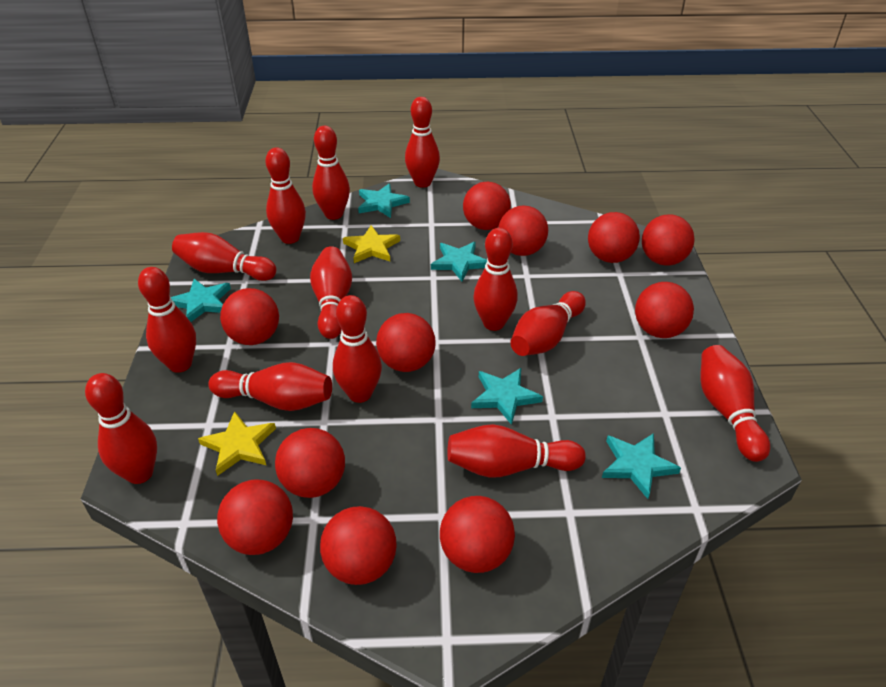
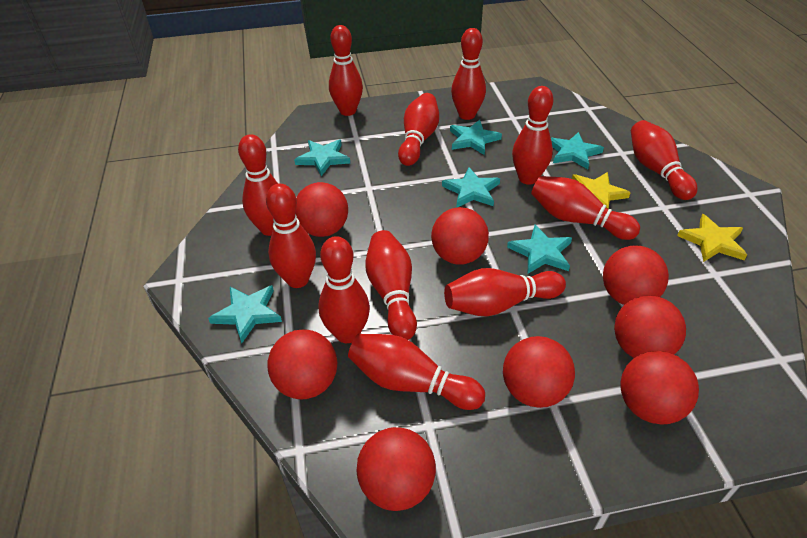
red ball: [217,480,293,555] [220,288,279,345] [275,428,345,498] [320,506,397,585] [376,313,435,372] [440,496,515,573] [463,182,511,230] [498,205,548,256] [588,212,640,263] [635,282,694,338] [642,214,695,265] = 11 -> [268,329,337,399] [295,182,348,237] [356,427,436,511] [431,207,489,264] [503,336,575,408] [603,246,669,305] [614,296,686,358] [620,351,699,424] = 8
red bowling pin: [85,373,157,484] [138,267,196,373] [172,232,276,281] [209,362,332,411] [265,147,306,244] [310,246,352,339] [312,126,350,220] [333,295,382,403] [405,97,440,188] [447,424,586,478] [473,228,518,331] [510,291,586,356] [700,345,770,462] = 13 -> [238,134,278,236] [266,184,316,288] [318,236,370,343] [329,25,363,116] [348,334,485,410] [366,230,417,340] [398,93,439,166] [444,268,566,316] [451,28,486,120] [512,86,553,185] [531,176,640,240] [631,120,697,200] = 12
turquoise star: [171,279,231,322] [358,183,410,218] [431,242,487,281] [471,368,543,425] [602,433,681,499] = 5 -> [208,285,282,343] [294,139,350,176] [442,167,500,208] [450,120,502,155] [507,225,572,274] [551,132,604,169] = 6

